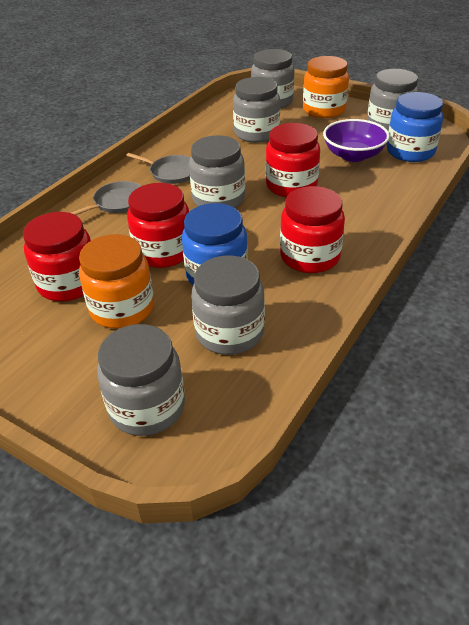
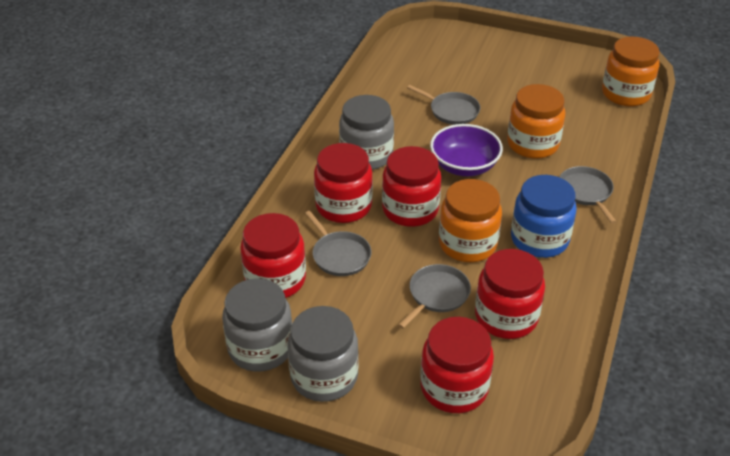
blue jar: [182,203,248,286] [387,92,443,162] = 2 -> [511,175,577,258] = 1
grey jar: [97,324,185,436] [189,135,245,208] [191,255,265,355] [233,77,280,143] [251,49,294,109] [367,69,419,131] = 6 -> [222,278,292,372] [288,306,359,402] [339,95,394,170] = 3
grey pan: [71,181,141,215] [126,153,190,184] = 2 -> [305,211,372,276] [398,264,471,329] [407,85,481,125] [559,166,617,224] = 4
orange jar: [79,234,154,329] [303,56,349,118] = 2 -> [439,179,502,262] [507,84,565,159] [602,37,660,107] = 3
red jar: [23,212,91,302] [127,183,189,268] [266,123,320,197] [280,186,345,273] = 4 -> [240,213,306,298] [314,143,373,223] [382,146,441,227] [420,317,494,413] [475,249,545,339] = 5

